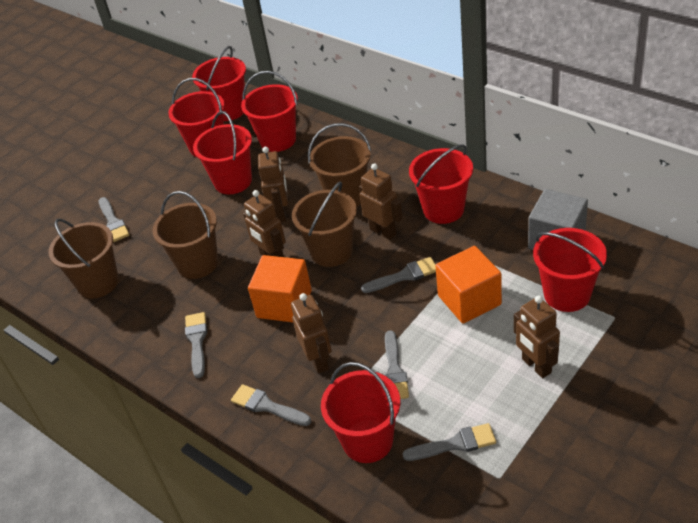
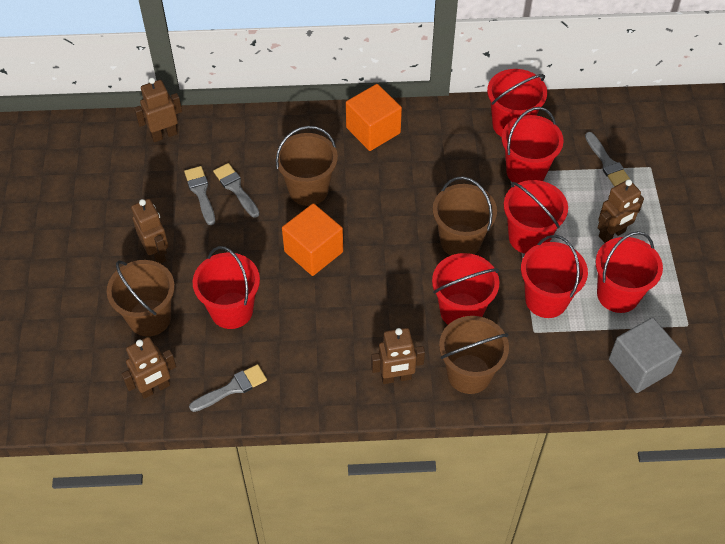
grey brush: [99,197,129,242] [185,312,207,378] [231,384,311,426] [361,257,436,293] [385,330,409,399] [403,423,496,461] = 6 -> [184,166,215,225] [189,364,267,412] [213,163,260,218] [585,132,630,187] = 4

